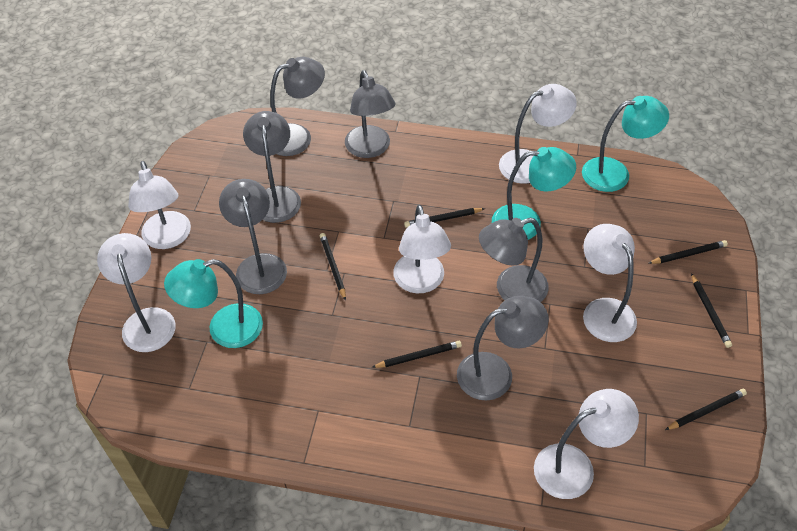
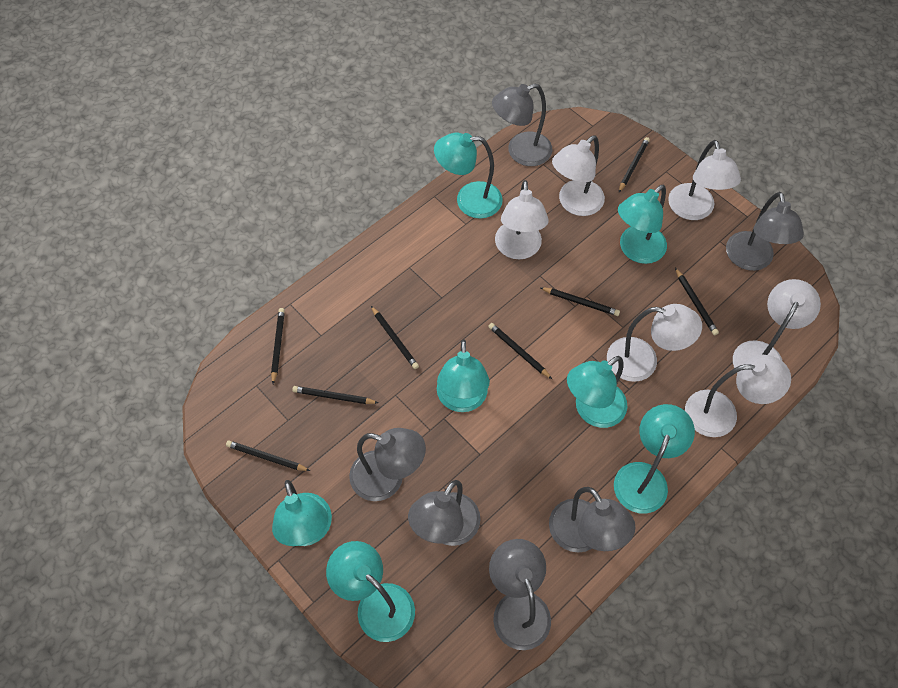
black pencil: [320,233,346,301] [372,341,462,368] [404,208,485,228] [648,240,728,264] [665,389,747,430] [691,273,732,348] = 6 -> [226,440,310,471] [271,308,285,384] [292,386,378,404] [371,306,419,369] [488,323,552,379] [540,287,620,316] [619,137,650,192] [675,268,719,335] = 8
turquoise lamp: [164,259,263,348] [492,147,576,240] [582,96,669,192] = 3 -> [272,480,332,546] [326,541,415,642] [434,133,503,219] [437,339,490,412] [567,356,628,428] [614,404,695,514] [618,185,667,264] = 7

